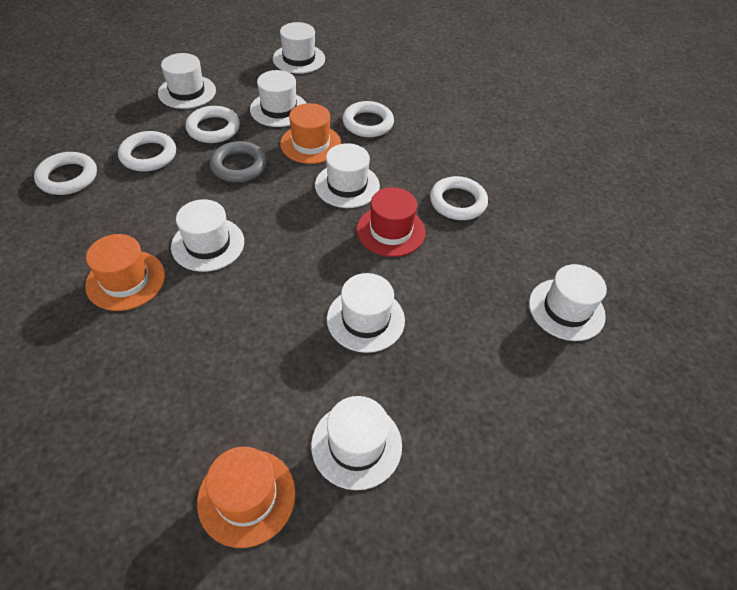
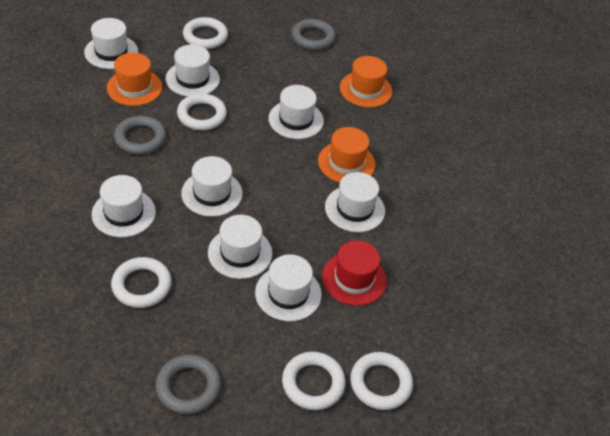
grey ring: [210,141,267,183] = 1 -> [114,116,166,155] [156,354,221,414] [291,19,336,50] = 3

